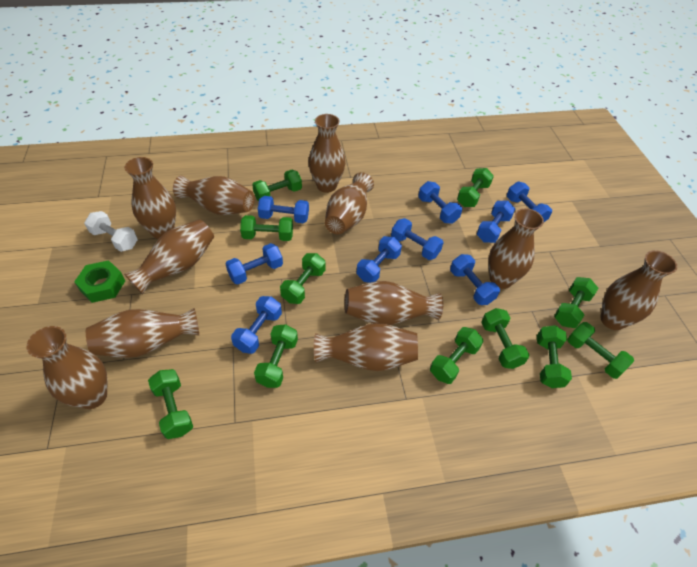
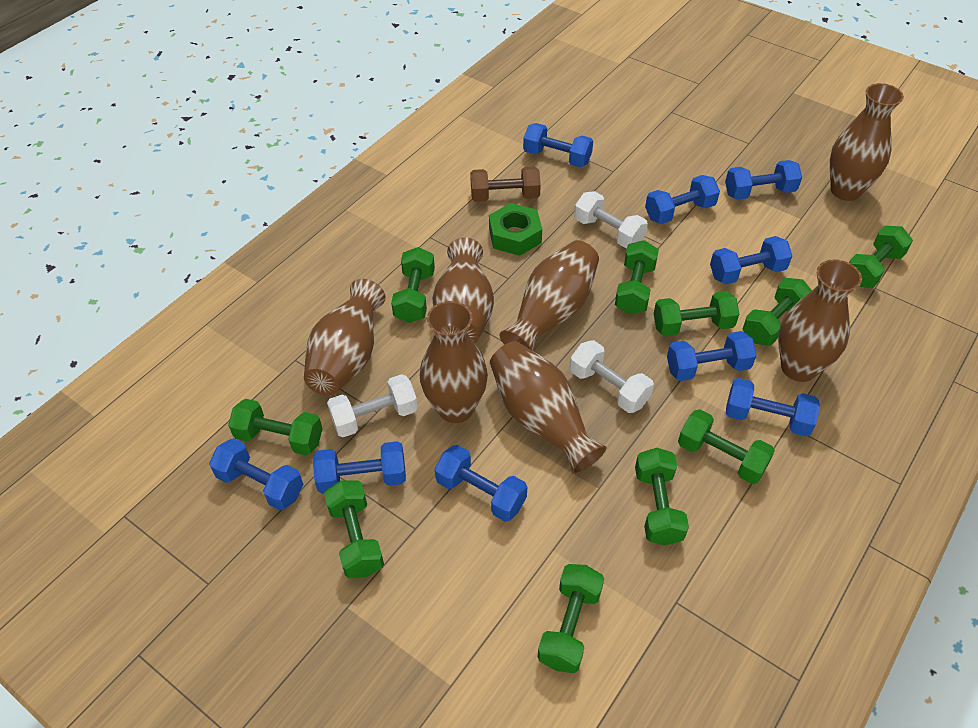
brown dumbbell: none = 0 -> [470,166,541,202] = 1
brown vase: [26,326,108,409] [86,308,199,358] [124,157,176,239] [124,219,214,294] [173,176,255,215] [309,114,345,193] [314,323,418,371] [325,172,374,234] [344,281,443,325] [488,208,544,289] [601,250,677,330] = 11 -> [304,279,385,395] [420,301,488,423] [432,237,494,344] [490,341,607,474] [500,240,599,351] [778,259,862,382] [830,83,904,201] = 7
green dumbbell: [148,369,193,439] [240,215,293,241] [252,170,302,201] [254,324,298,388] [280,253,325,304] [430,327,483,384] [457,168,494,207] [481,308,529,369] [537,325,572,388] [554,277,598,328] [567,322,634,379] = 11 -> [228,399,323,456] [324,480,384,578] [391,247,435,323] [538,564,604,673] [615,240,659,315] [635,448,689,546] [654,291,739,337] [678,409,775,484] [743,278,812,346] [849,226,913,288] = 10
white dumbbell: [84,211,138,252] = 1 -> [327,374,418,437] [570,340,654,413] [574,191,648,249] = 3

